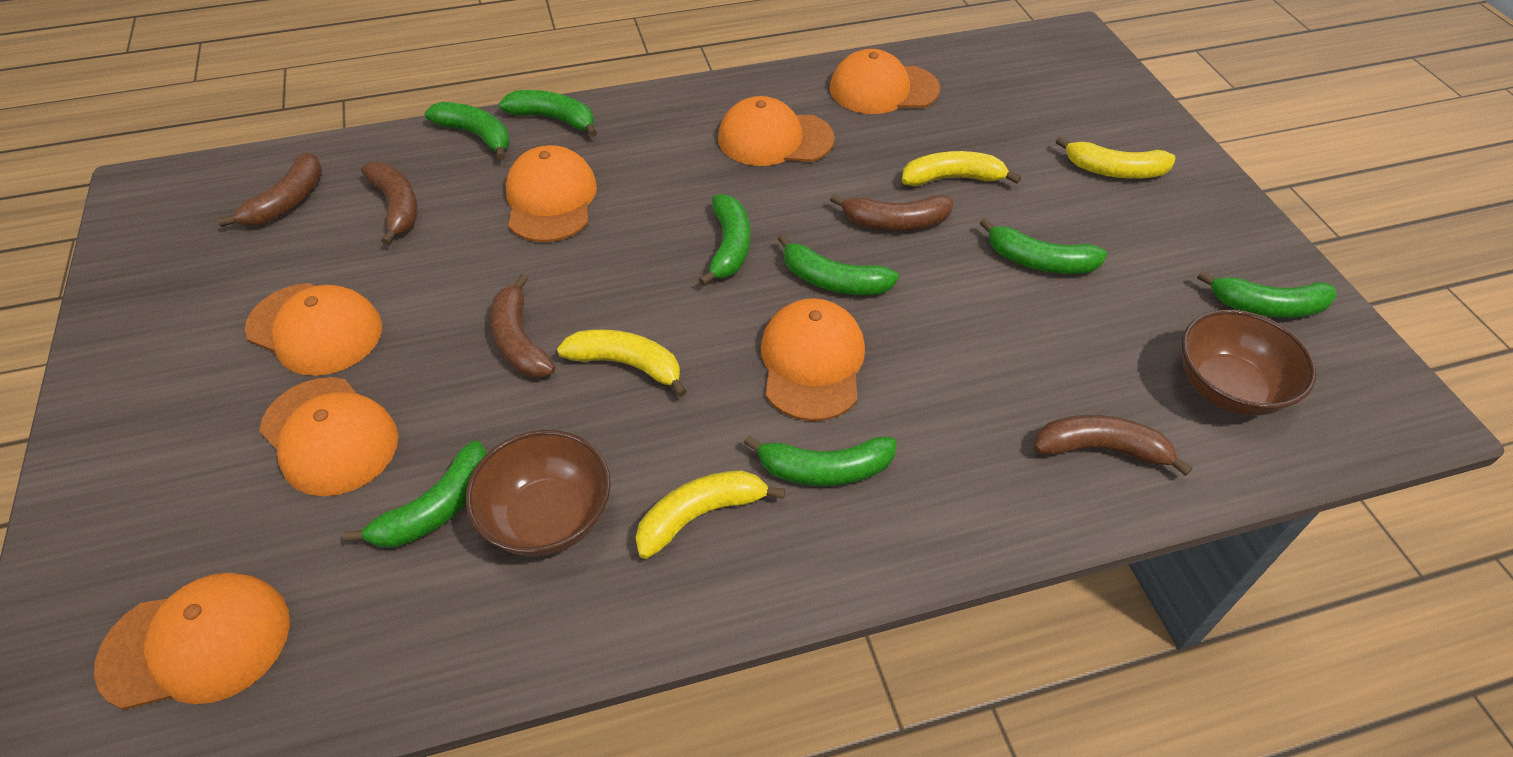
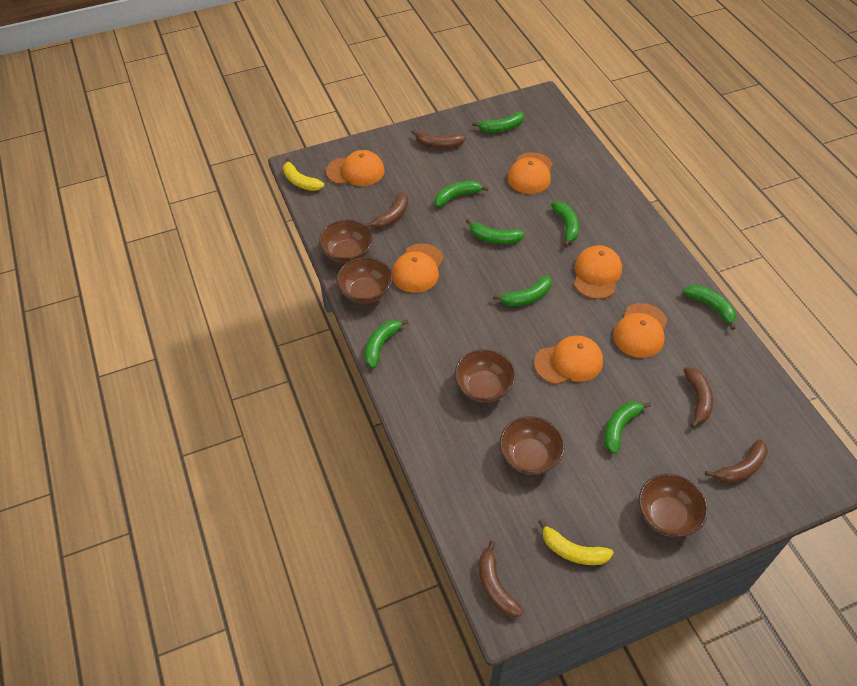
brown bowl: [465,430,611,557] [1182,310,1316,416] = 2 -> [319,220,373,264] [337,257,393,304] [454,349,516,403] [500,416,565,475] [639,474,708,537] = 5
orange cap: [94,573,290,710] [245,283,382,376] [259,377,398,496] [505,145,597,242] [718,96,835,166] [761,298,865,421] [830,49,940,114] = 7 -> [326,150,385,186] [392,244,444,293] [507,152,553,194] [534,335,603,384] [574,245,622,299] [613,303,667,358] = 6
yellow banana: [557,329,687,397] [636,470,785,559] [902,151,1021,186] [1056,136,1176,179] = 4 -> [283,157,324,191] [538,519,614,565] = 2

